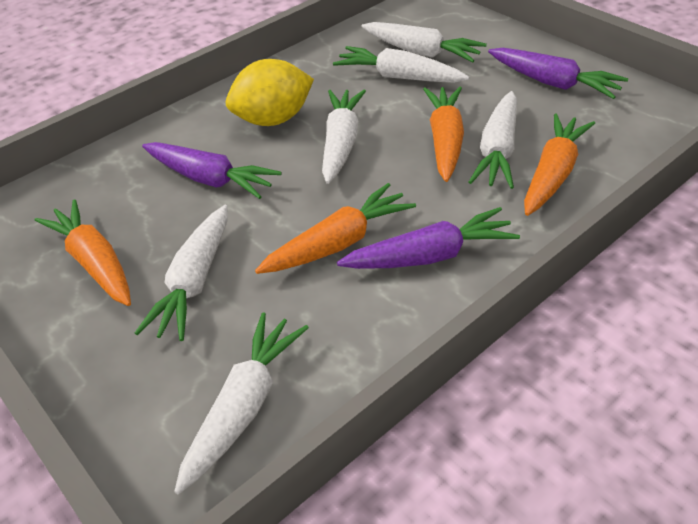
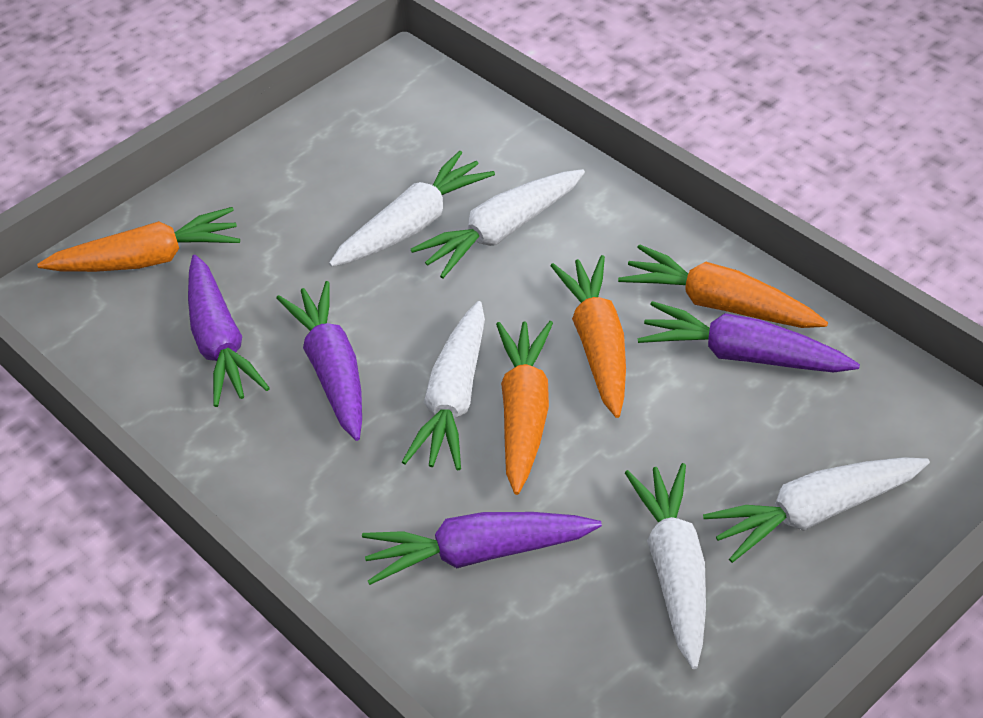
purple carrot: [142,142,282,199] [337,207,520,269] [488,48,628,99] = 3 -> [188,255,270,407] [277,281,362,441] [362,512,602,585] [638,301,860,373] = 4
white carrot: [134,205,228,341] [174,312,309,494] [322,90,366,184] [333,46,469,83] [361,22,487,63] [469,91,517,189] = 6 -> [329,151,495,267] [402,301,485,470] [411,169,585,278] [625,463,706,669] [703,457,930,563] = 5
yellow lemon: [226,59,314,126] = 1 -> none = 0

